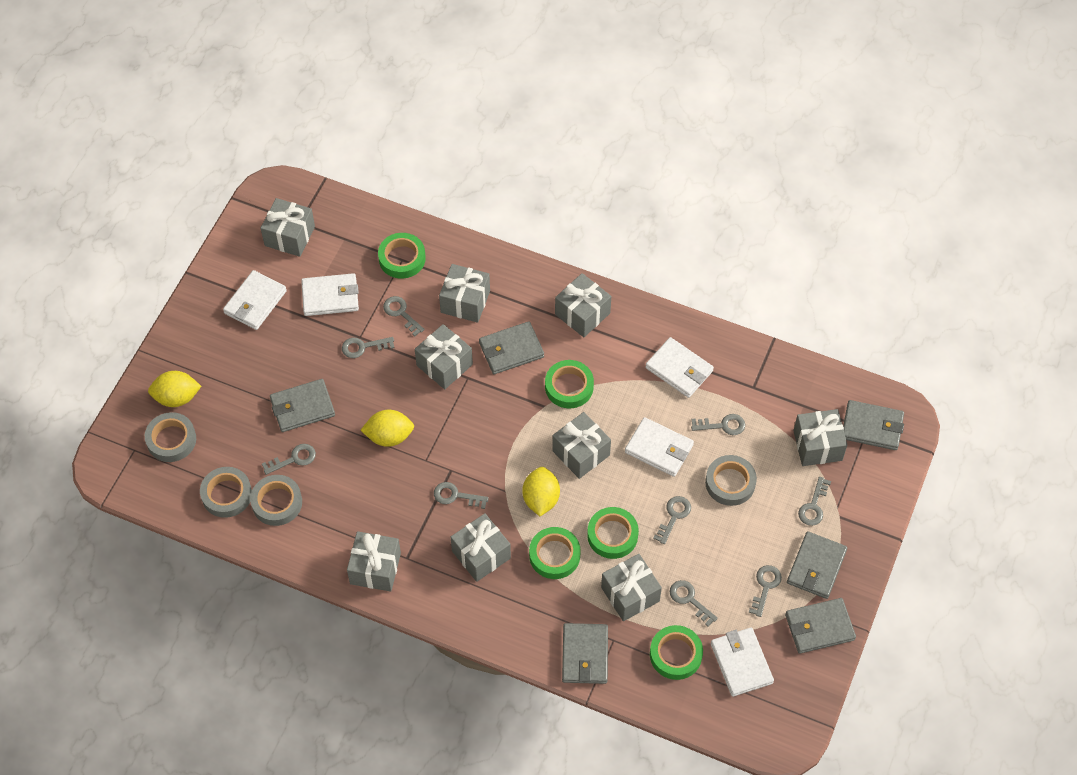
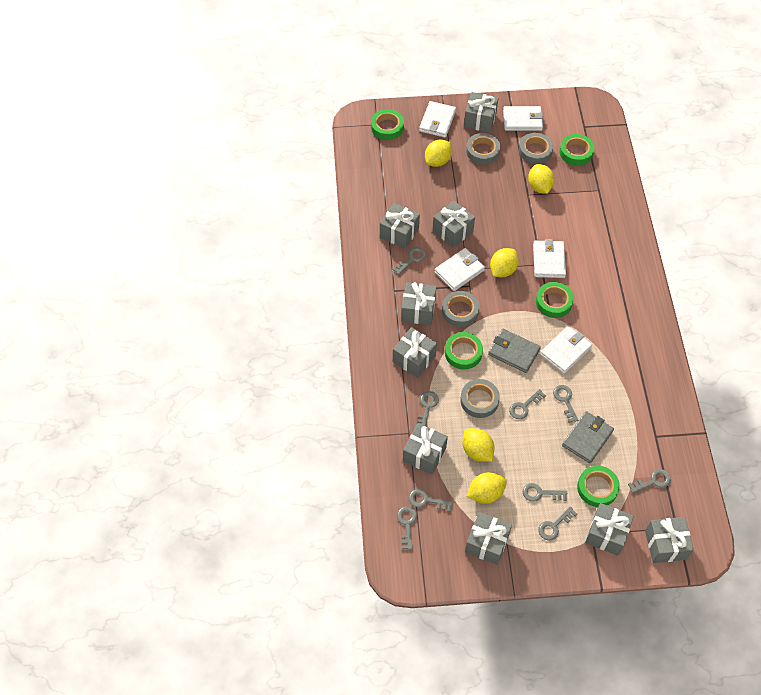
grey wallet: [270,379,335,432] [479,321,544,374] [562,623,608,684] [785,598,856,654] [787,531,847,599] [843,400,904,450] = 6 -> [488,329,541,373] [562,411,614,463] = 2
yellow lemon: [148,371,201,407] [361,410,414,447] [522,467,560,516] = 3 -> [425,139,452,167] [462,428,495,462] [466,472,507,504] [490,248,519,277] [528,164,555,194] = 5

